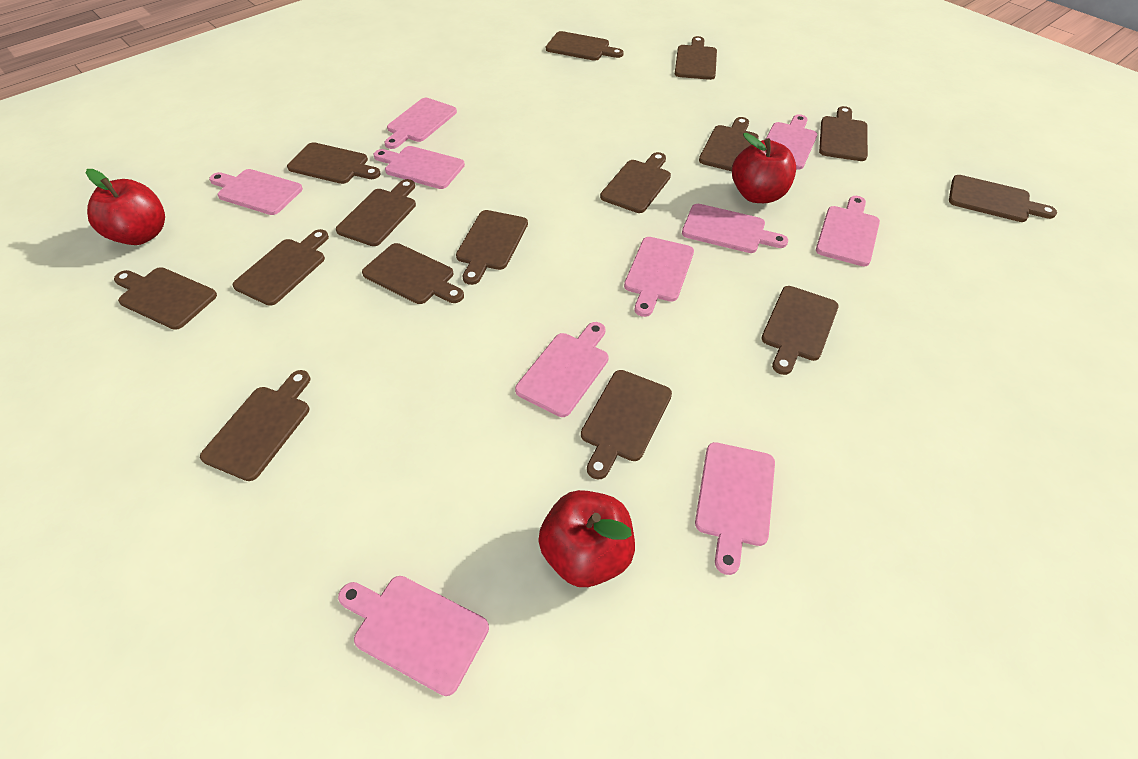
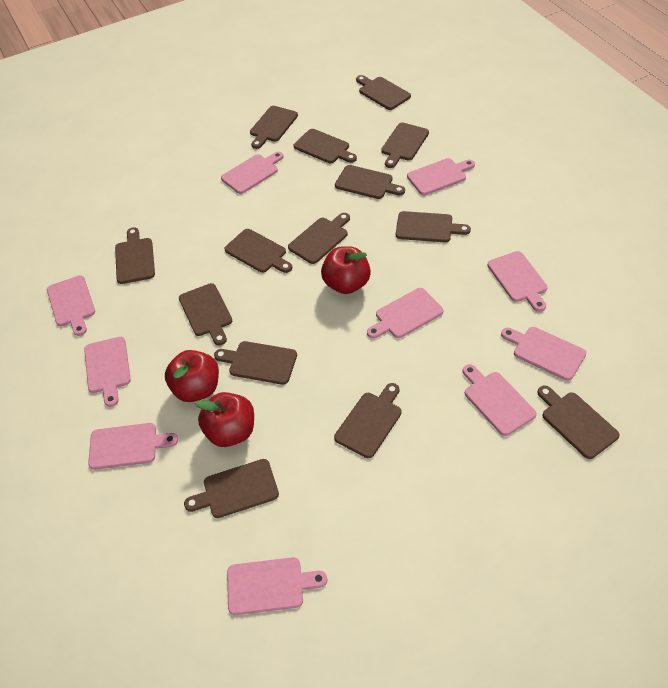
brown cutting board: [114,267,217,330] [200,370,310,481] [232,229,329,306] [287,142,381,184] [336,179,416,246] [362,243,464,304] [456,210,528,285] [546,31,624,61] [581,370,672,479] [600,152,671,213] [675,36,717,80] [699,117,759,171] [761,286,839,375] [819,106,868,161] [949,175,1057,222] = 15 -> [115,227,155,284] [179,283,232,346] [184,459,279,518] [214,341,297,385] [224,229,292,273] [250,106,298,149] [288,213,350,264] [294,129,357,163] [334,383,402,458] [335,165,405,199] [356,75,411,110] [381,123,429,168] [396,211,471,242] [537,386,620,459] = 14

